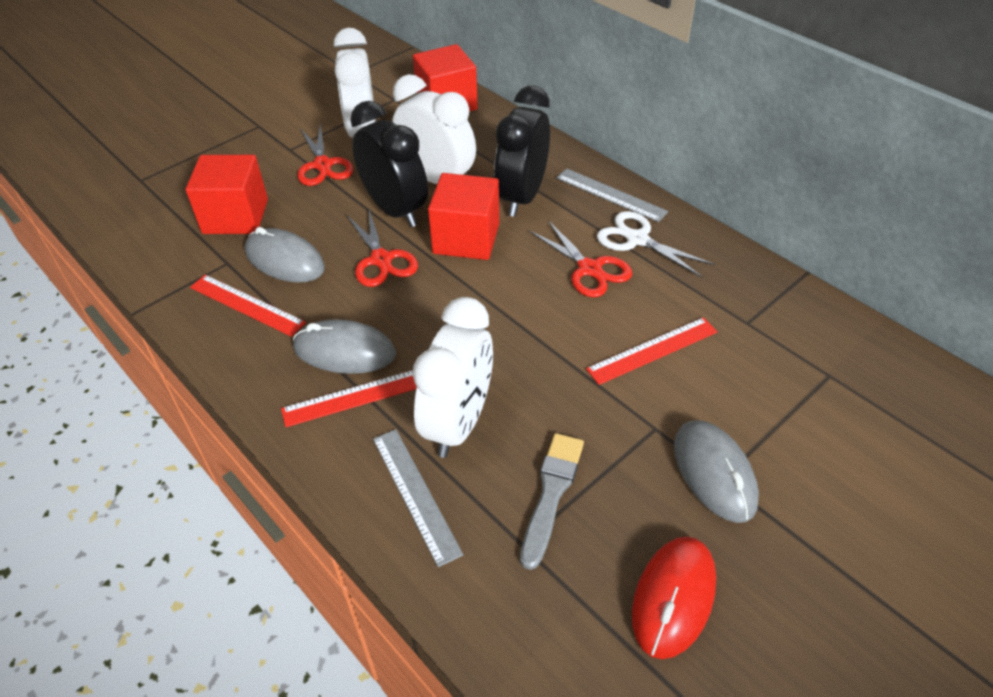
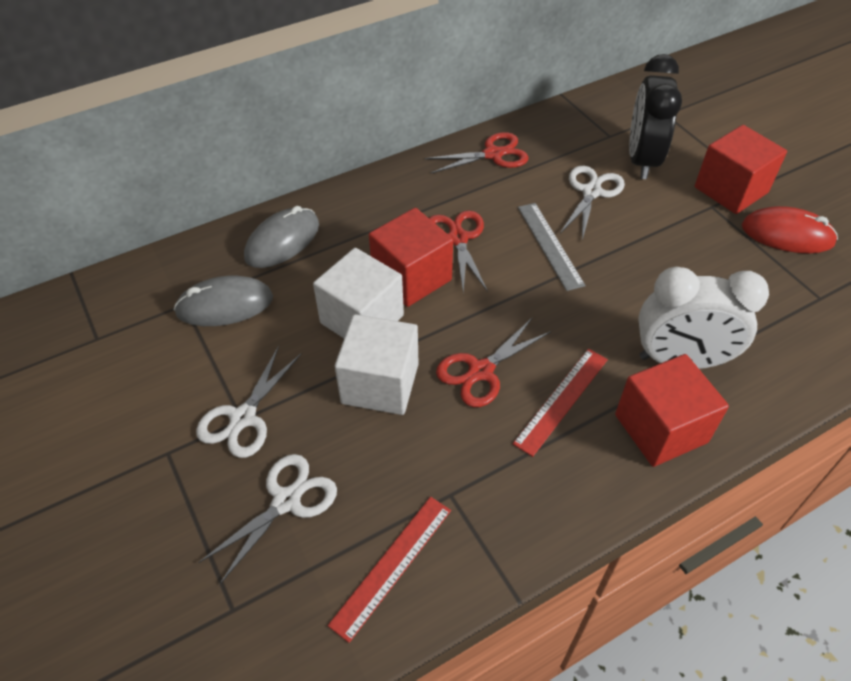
black clock: [350,101,428,227] [494,86,550,217] = 2 -> [629,54,682,179] = 1
grey brush: [520,433,584,570] = 1 -> none = 0
grey mouse: [245,227,325,283] [293,319,396,374] [674,420,759,523] = 3 -> [174,276,273,326] [244,206,319,268] = 2
grey ruler: [373,429,463,567] [556,169,668,222] = 2 -> [518,203,586,291] = 1
red ruler: [190,275,306,337] [281,370,417,427] [586,317,718,385] = 3 -> [328,497,451,643] [513,349,608,457] = 2
white clock: [334,28,376,138] [392,74,476,184] [413,297,493,458] = 3 -> [638,267,769,369] = 1
white cube: none = 0 -> [313,248,404,338] [335,314,418,415] = 2
white scissors: [597,211,714,277] = 1 -> [196,346,301,458] [198,454,337,584] [560,166,625,241] = 3

